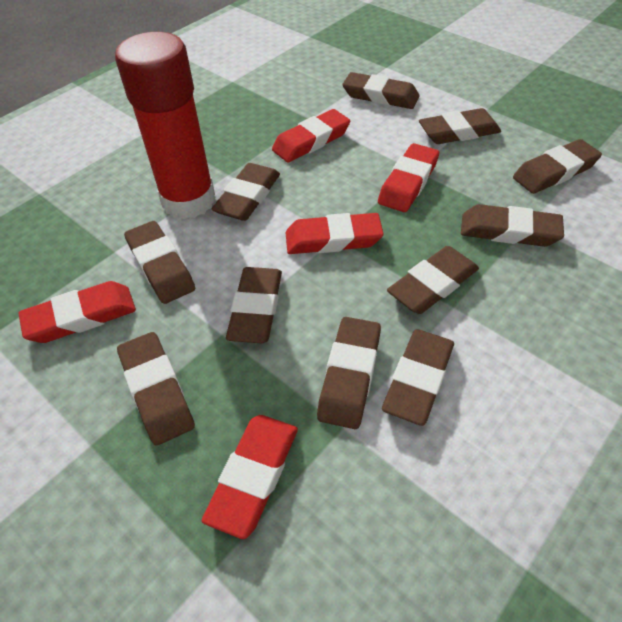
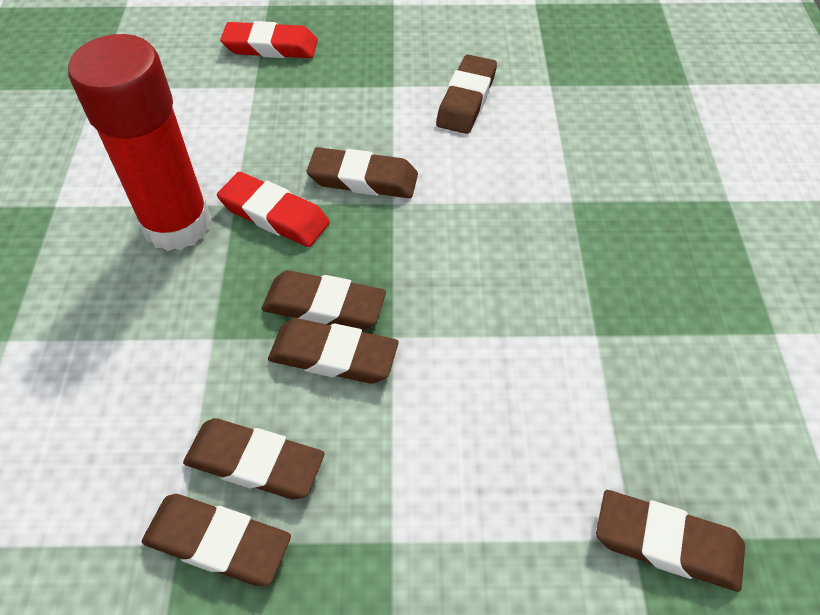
brown eraser: [117,332,195,446] [124,221,195,304] [212,163,280,221] [226,267,282,343] [317,317,381,429] [342,72,420,109] [382,330,454,426] [387,246,479,314] [419,108,501,144] [461,204,564,247] [513,139,602,194] = 11 -> [142,494,291,586] [183,418,324,500] [262,270,386,331] [268,318,399,384] [307,147,418,198] [436,54,497,134] [596,490,745,592] = 7
red eraser: [18,281,136,343] [202,415,298,539] [272,109,350,162] [286,213,384,254] [378,143,439,212] = 5 -> [217,172,330,247] [220,21,318,58] = 2

